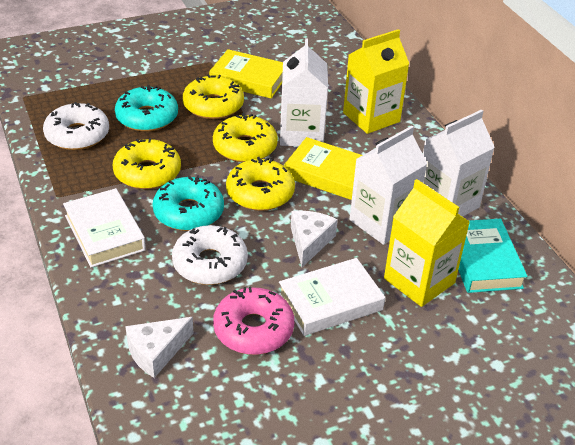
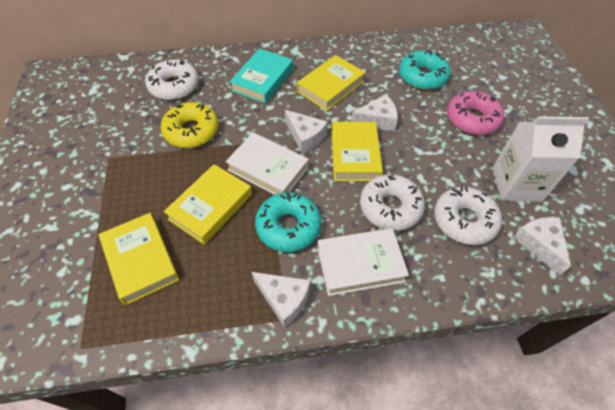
white carton: [280,38,328,146] [349,126,427,245] [423,110,495,217] = 3 -> [492,116,589,202] = 1
white cheese: [125,317,193,378] [291,211,338,267] = 2 -> [252,272,310,328] [285,110,328,153] [351,95,398,131] [513,217,571,275] = 4
white donut: [43,102,109,150] [172,225,248,285] = 2 -> [145,60,199,100] [360,174,425,231] [434,186,502,245] = 3
yellow book: [209,49,283,99] [284,137,362,200] = 2 -> [99,213,179,305] [164,164,252,245] [297,55,366,111] [331,122,383,181] = 4
yellow carton: [343,29,409,134] [384,179,470,307] = 2 -> none = 0
yellow donut: [112,138,181,189] [183,74,244,119] [213,113,278,162] [226,157,295,211] = 4 -> [161,102,219,148] = 1

